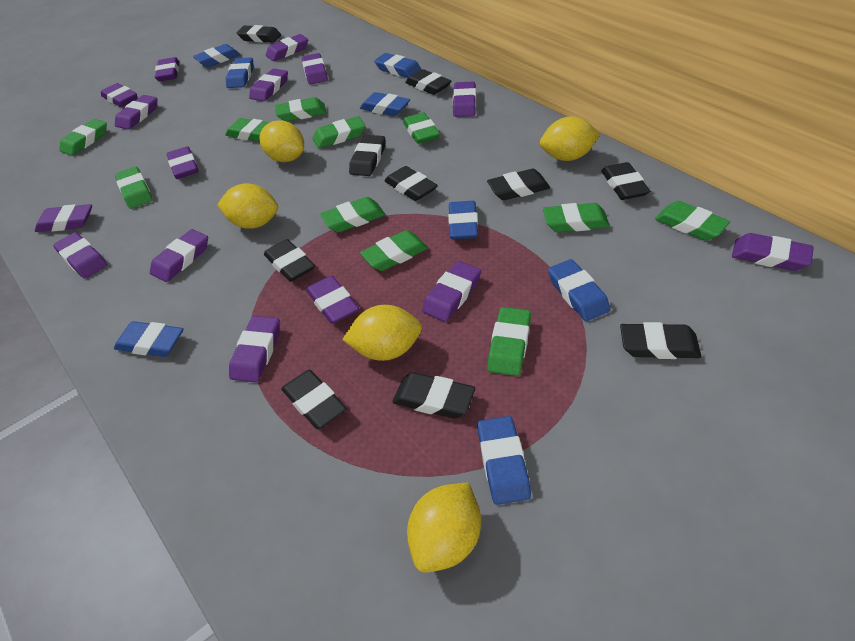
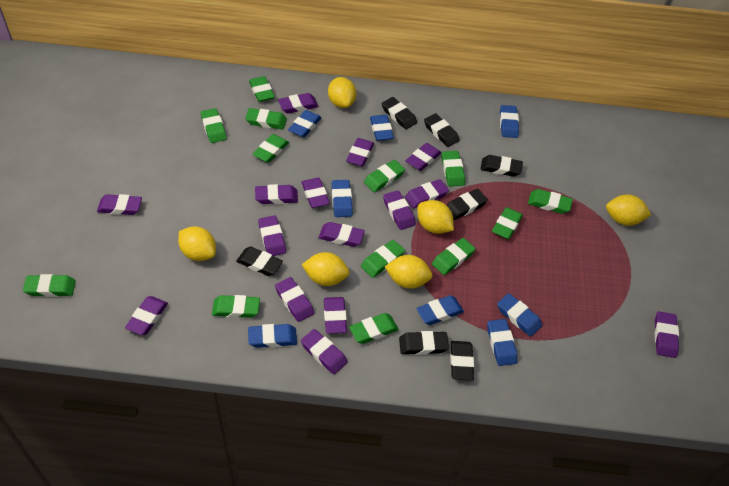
black eraser: [237,25,281,43] [264,239,315,282] [281,370,347,429] [349,135,385,176] [385,166,438,201] [392,372,475,419] [405,69,451,95] [487,169,550,200] [601,162,650,200] [620,322,701,359] = 10 -> [236,247,283,276] [382,97,417,129] [399,331,449,355] [424,113,459,147] [447,189,488,220] [450,341,474,381] [481,155,523,177] = 7
green eraser: [59,119,107,156] [115,166,152,209] [225,118,269,142] [275,97,327,122] [313,116,365,148] [320,197,385,232] [360,230,428,271] [403,112,440,144] [487,307,531,376] [543,203,610,232] [655,201,730,241] = 11 -> [23,274,76,297] [201,108,227,143] [212,295,260,318] [245,108,287,130] [249,76,275,102] [253,134,289,163] [349,313,399,344] [361,240,405,278] [364,160,405,192] [432,238,476,275] [442,151,465,186] [492,207,523,239] [528,189,573,214] = 13
yellow lemon: [217,183,278,229] [259,120,304,162] [342,305,422,361] [407,482,481,573] [540,116,600,161] = 5 -> [178,226,216,261] [302,252,350,286] [328,77,356,108] [385,255,433,289] [417,200,454,234] [606,194,651,226] = 6

